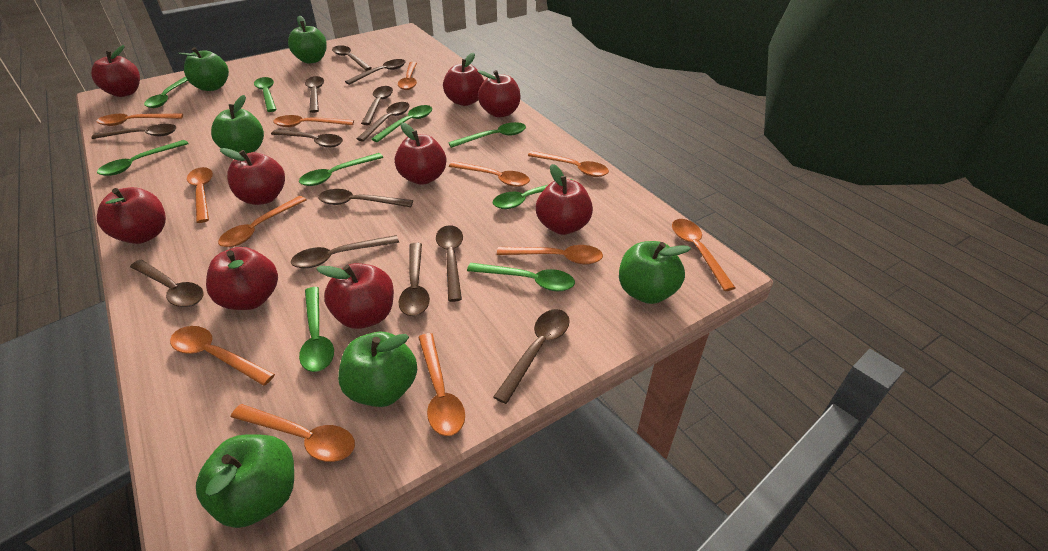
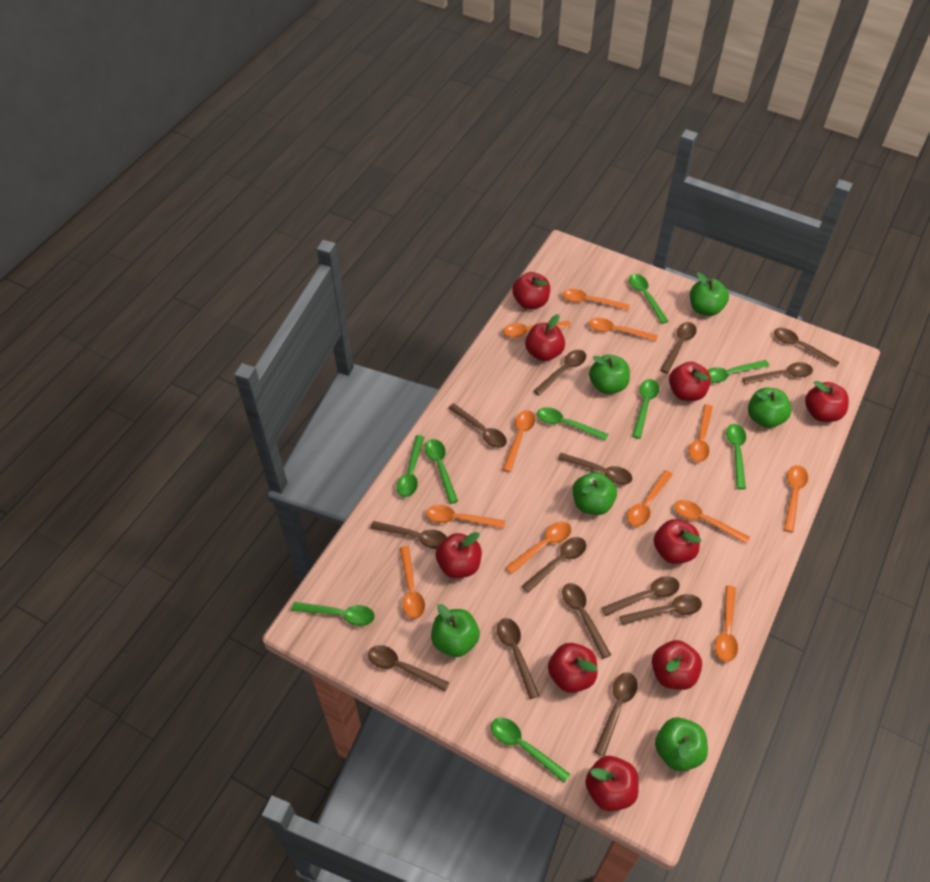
brown spoon: [92,124,176,139] [130,260,204,307] [271,129,343,148] [291,235,399,268] [305,76,324,113] [318,189,413,207] [332,45,372,71] [345,59,406,85] [357,102,410,142] [361,86,393,125] [399,243,430,316] [436,225,463,302] [493,309,570,404] = 13 -> [368,645,449,692] [370,521,447,549] [448,403,507,448] [497,618,539,699] [522,537,586,593] [533,350,586,396] [558,453,632,485] [562,583,611,659] [594,672,638,756] [602,576,680,616] [619,594,702,625] [660,322,697,373] [742,362,813,385] [774,328,840,367] = 14

